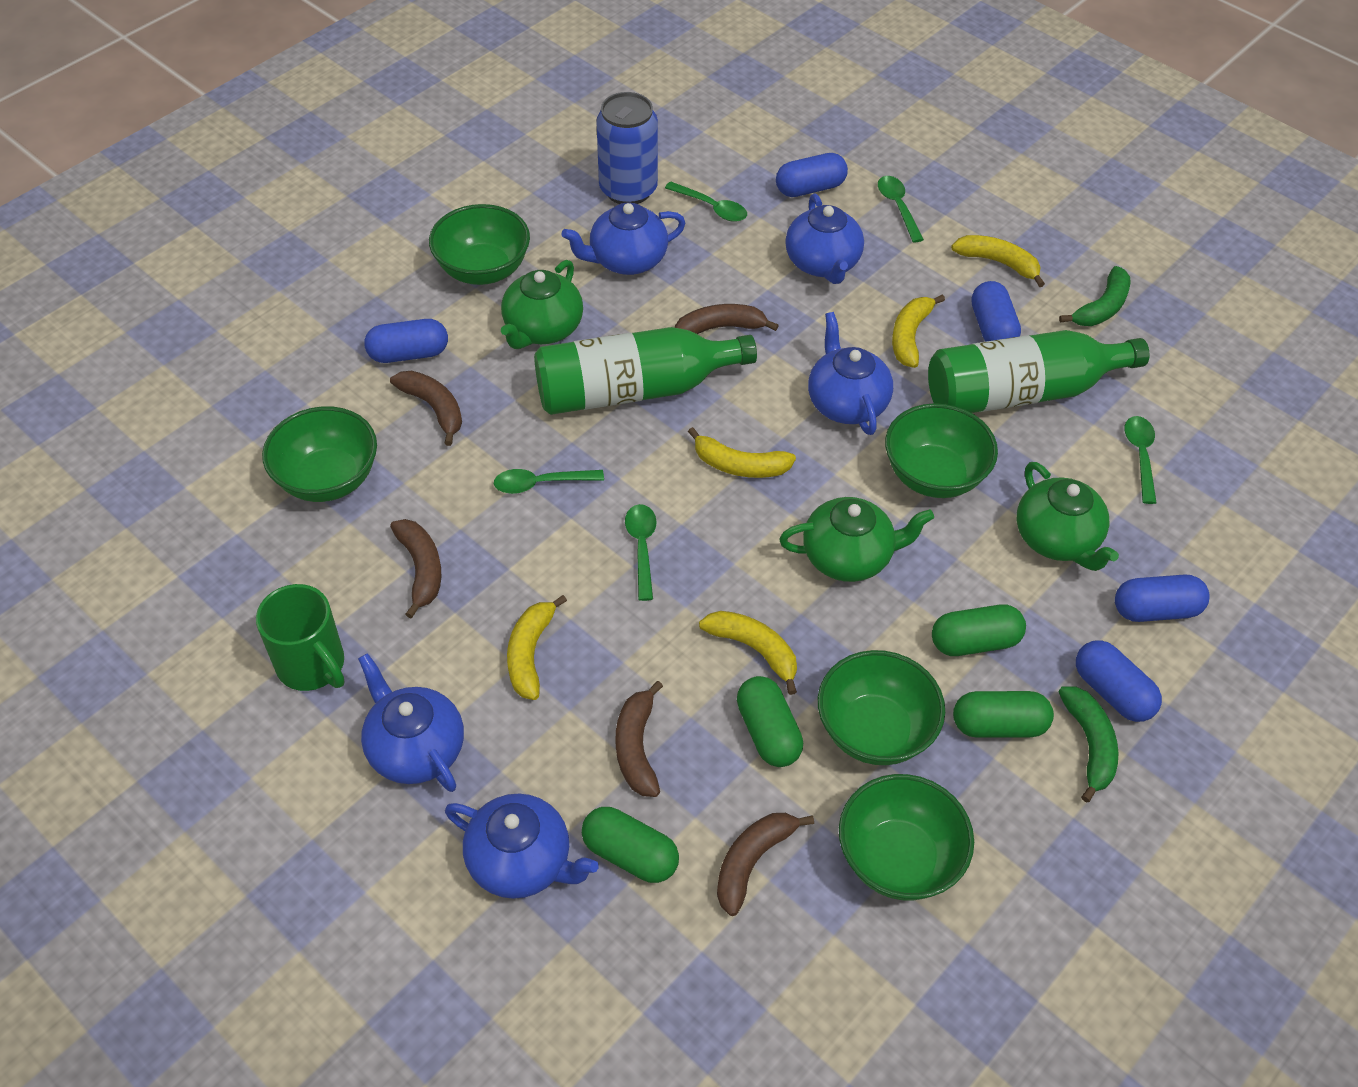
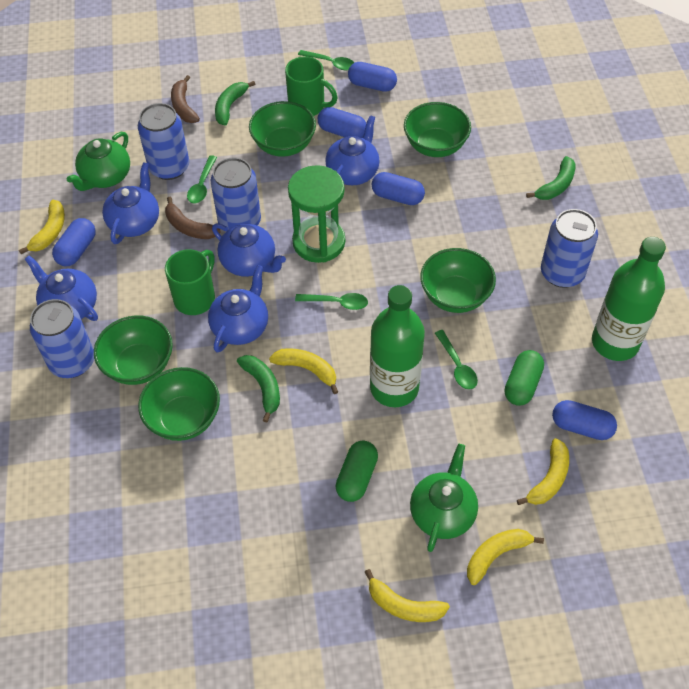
blue can: [596,92,658,204] = 1 -> [30,299,94,378] [138,103,189,180] [210,157,261,231] [541,209,598,288] = 4
brown banana: [390,370,462,446] [390,519,441,618] [615,681,663,797] [675,304,779,334] [717,813,814,916] = 5 -> [165,197,221,239] [171,75,200,123] = 2
green banana: [1058,686,1119,803] [1059,266,1130,326] = 2 -> [215,81,256,126] [237,355,280,422] [526,156,576,200] = 3
green capsule: [582,807,679,883] [737,676,803,767] [932,604,1026,656] [953,691,1054,738] = 4 -> [336,441,378,502] [505,350,544,406] = 2
green hourglass: none = 0 -> [288,165,345,263] = 1
green mug: [256,584,345,691] = 1 -> [165,249,215,315] [285,56,338,116] = 2
green spoon: [494,469,604,494] [625,504,657,601] [665,181,747,222] [878,176,924,243] [1124,416,1157,504] = 5 -> [187,155,217,203] [295,293,368,310] [298,50,354,70] [435,330,478,390] = 4
green teapot: [501,260,583,349] [779,497,934,582] [1017,462,1119,571] = 3 -> [67,132,130,191] [410,444,478,552] = 2

